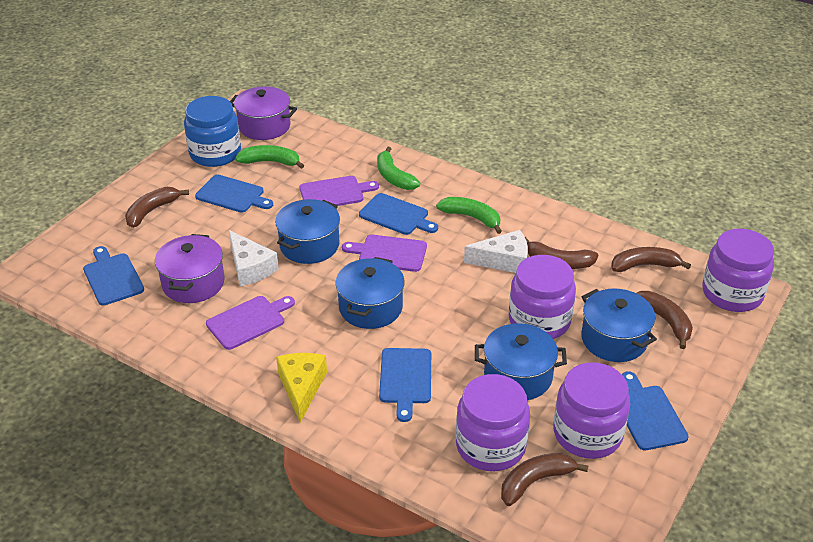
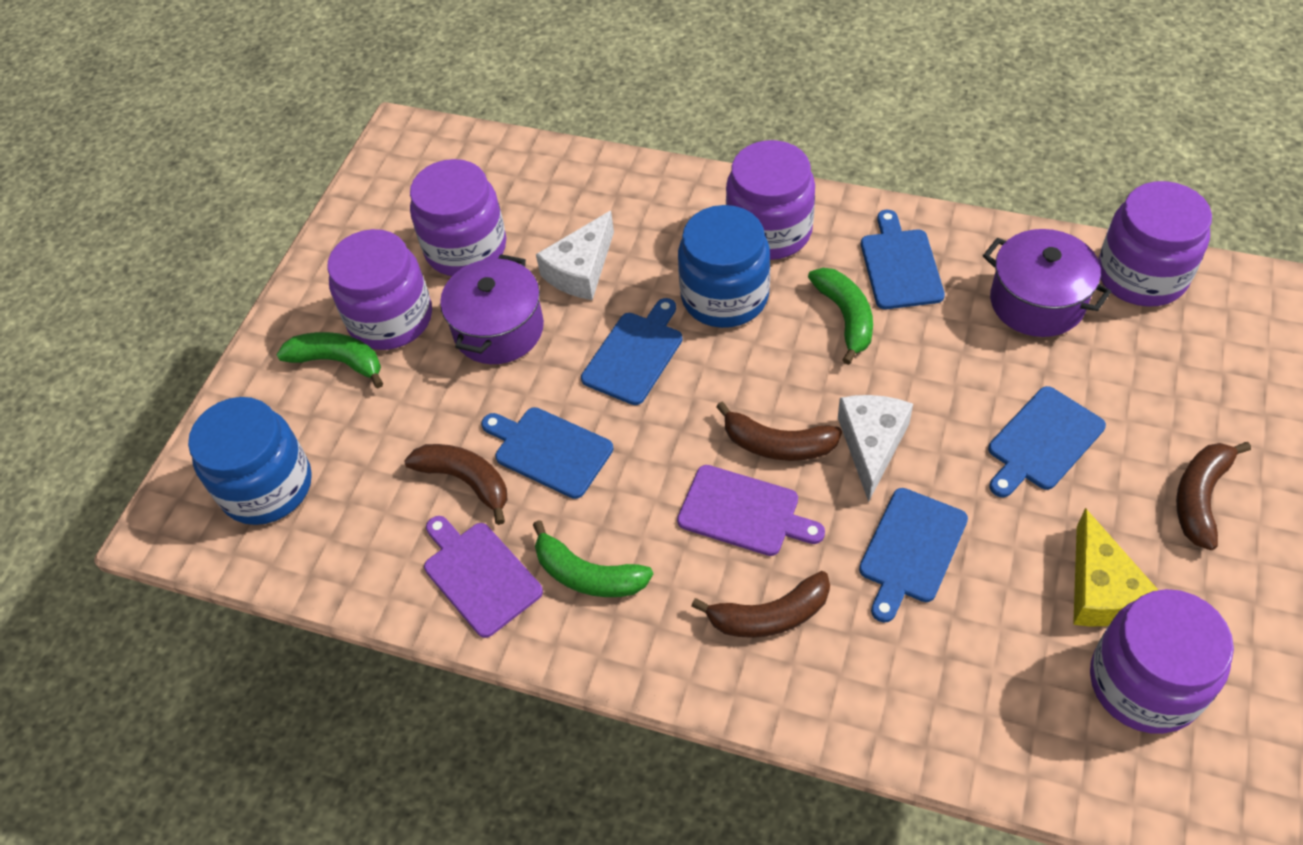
blue jar: [184,96,241,167] = 1 -> [188,397,312,525] [678,205,770,328] = 2
blue pot: [275,199,340,264] [336,257,405,329] [475,323,567,400] [581,288,657,362] = 4 -> none = 0
brown banana: [125,187,189,228] [501,453,589,506] [525,237,598,269] [611,247,691,272] [636,291,693,349] = 5 -> [404,444,507,525] [691,571,830,638] [716,402,842,461] [1176,442,1251,550] = 4
purple cutting board: [206,296,295,350] [299,176,379,206] [342,235,427,272] = 3 -> [424,516,543,638] [677,465,825,556] = 2
purple jar: [456,374,530,471] [509,255,576,339] [553,363,630,459] [702,229,774,312] = 4 -> [327,229,432,350] [410,159,506,276] [726,140,815,260] [1090,589,1234,734] [1098,181,1212,307] = 5

